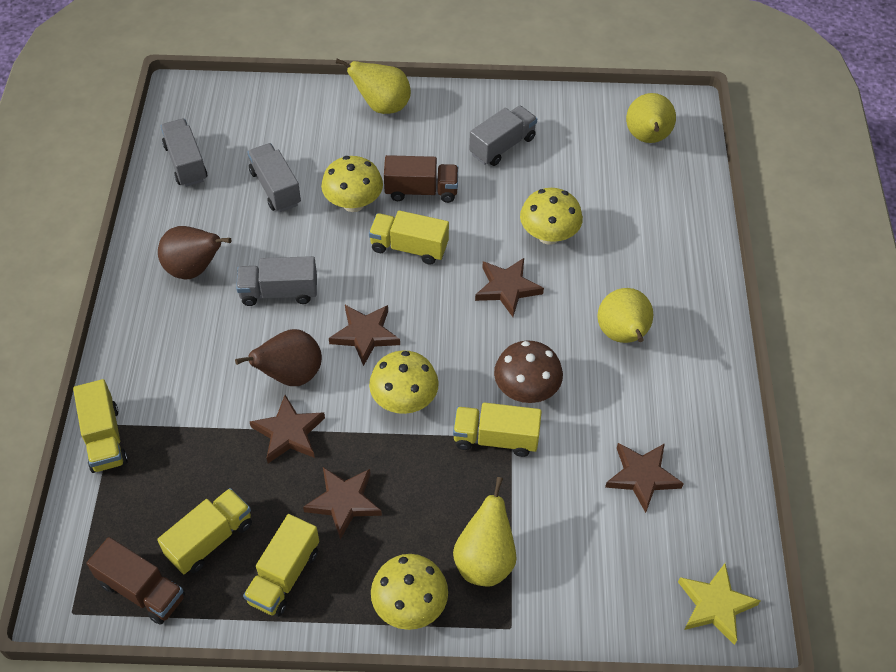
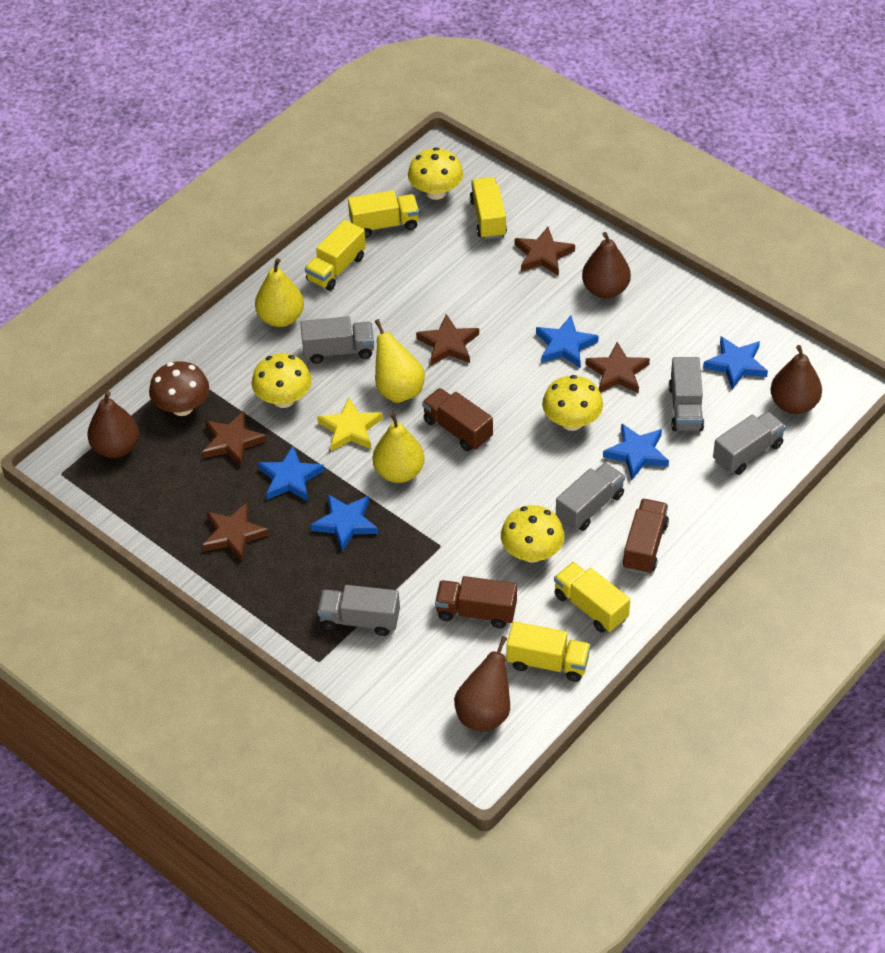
blue star: none = 0 -> [258,446,324,501] [311,494,378,552] [536,316,599,367] [603,424,669,480] [703,336,768,390] = 5
brown pear: [158,226,231,280] [235,329,322,386] = 2 -> [87,391,139,458] [454,636,510,732] [582,232,631,299] [770,345,822,414] = 4
brown truck: [87,537,185,625] [384,155,458,203] = 2 -> [422,388,493,451] [435,576,517,628] [623,499,669,574] = 3
grey truck: [161,119,207,187] [236,256,317,306] [247,143,301,212] [469,106,537,166] = 4 -> [300,316,374,364] [317,585,400,636] [556,463,625,531] [669,357,704,431] [713,411,786,475] = 5
yellow pear: [336,59,411,114] [453,477,516,586] [597,288,654,343] [626,93,676,143] = 4 -> [255,258,304,327] [373,413,425,483] [375,319,425,403] = 3

